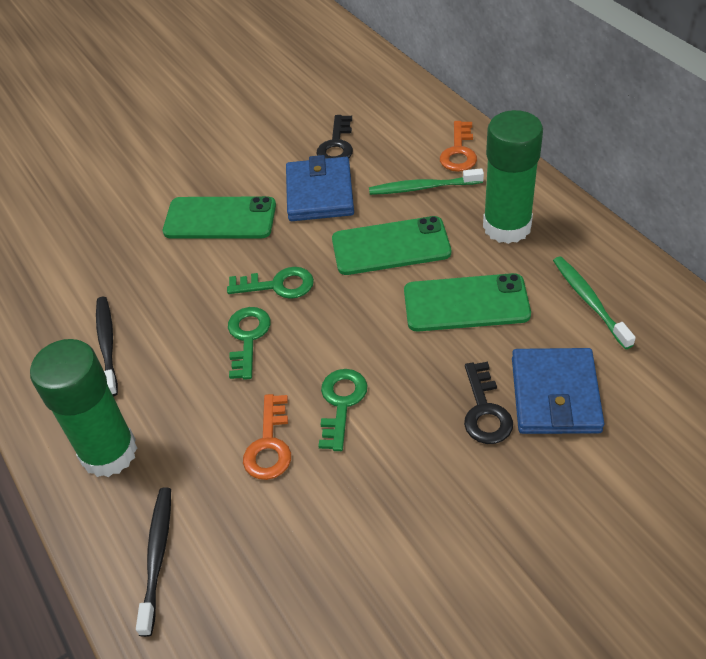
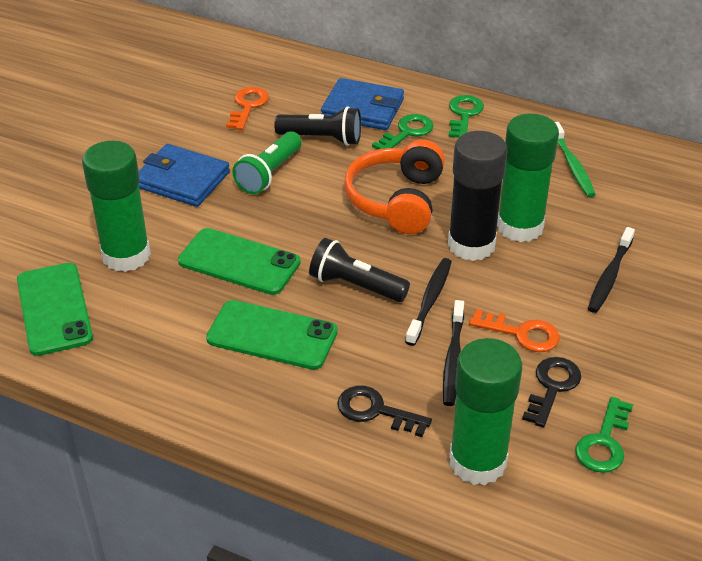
black flashlight: none = 0 -> [274,107,361,146] [309,238,410,302] = 2
black glue stick: none = 0 -> [448,131,507,261] = 1
black toothbrush: [96,297,118,397] [136,487,171,637] = 2 -> [405,258,452,346] [443,300,464,406] [588,227,635,313] = 3
green flashlight: none = 0 -> [232,131,302,194] = 1
green glue stick: [30,339,137,477] [483,110,543,244] = 2 -> [82,141,151,272] [449,338,522,485] [497,113,559,242] = 3
green toothbrush: [369,168,484,195] [553,256,636,349] = 2 -> [555,122,596,197] = 1
orange headphones: none = 0 -> [344,140,445,234] = 1

